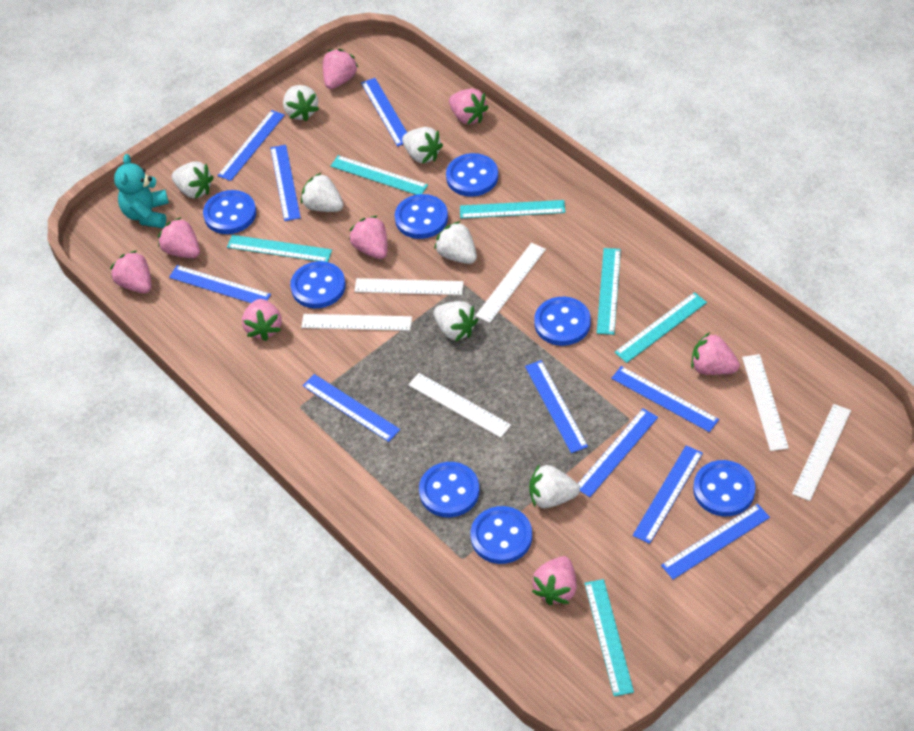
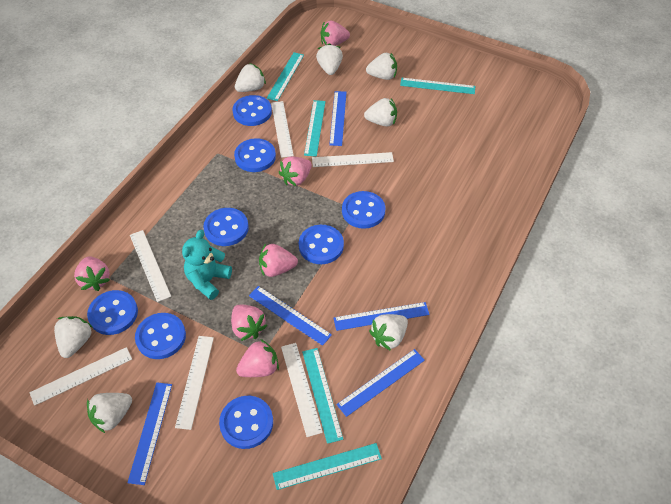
blue ruler: [169,265,271,303] [218,110,285,181] [270,145,301,221] [303,374,400,442] [361,78,407,146] [525,360,588,453] [578,408,658,497] [611,366,719,432] [633,445,703,544] [661,504,770,579] = 10 -> [128,383,172,485] [249,286,332,346] [329,91,347,146] [334,302,430,331] [337,349,425,417] = 5
pink strawberry: [110,250,152,293] [158,217,200,258] [242,299,282,341] [323,49,358,89] [349,216,388,259] [449,89,489,125] [532,556,577,605] [691,332,740,375] = 8 -> [74,257,110,291] [231,305,267,341] [236,339,279,377] [259,244,298,277] [279,156,312,186] [321,21,350,46] = 6
turquoise ruler: [227,235,332,262] [331,155,428,195] [460,200,565,219] [585,579,634,696] [597,248,621,335] [614,292,707,363] = 6 -> [267,52,304,101] [273,443,382,490] [302,348,343,444] [304,100,326,157] [400,78,475,94] = 5

